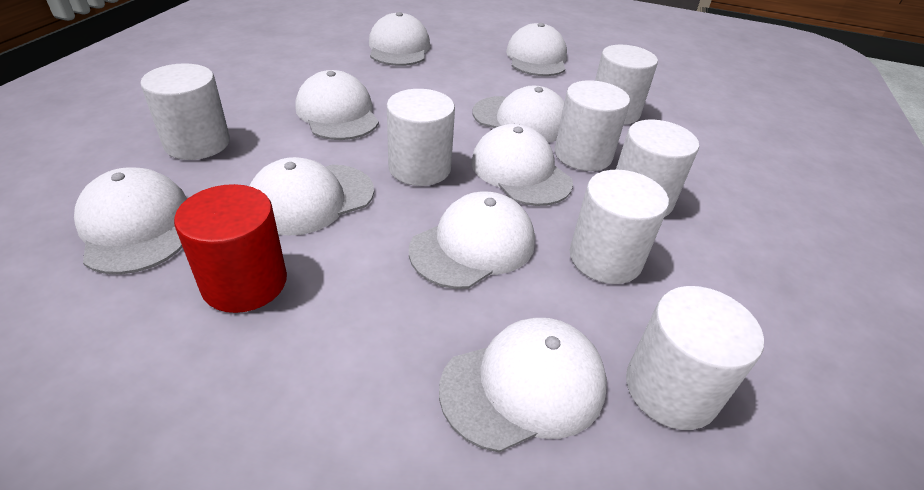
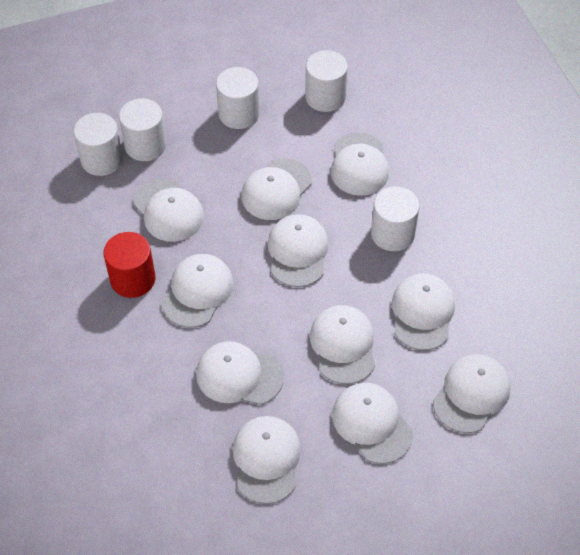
white cap: [74,167,187,274] [249,157,374,236] [296,70,379,140] [369,12,430,66] [409,191,535,289] [439,318,607,453] [471,124,573,206] [472,86,564,142] [506,23,567,76] = 9 -> [134,178,204,242] [162,254,233,328] [196,341,284,405] [233,416,301,504] [242,158,312,220] [268,214,329,287] [310,305,375,384] [331,132,389,196] [332,383,413,464] [392,274,455,350] [433,354,511,433] = 11
white cylinder: [140,63,230,160] [387,89,455,186] [554,80,630,171] [570,170,669,284] [595,45,658,125] [616,119,699,216] [626,286,764,430] = 7 -> [74,113,123,176] [119,98,167,161] [216,67,259,129] [305,50,348,112] [371,186,419,251] = 5

